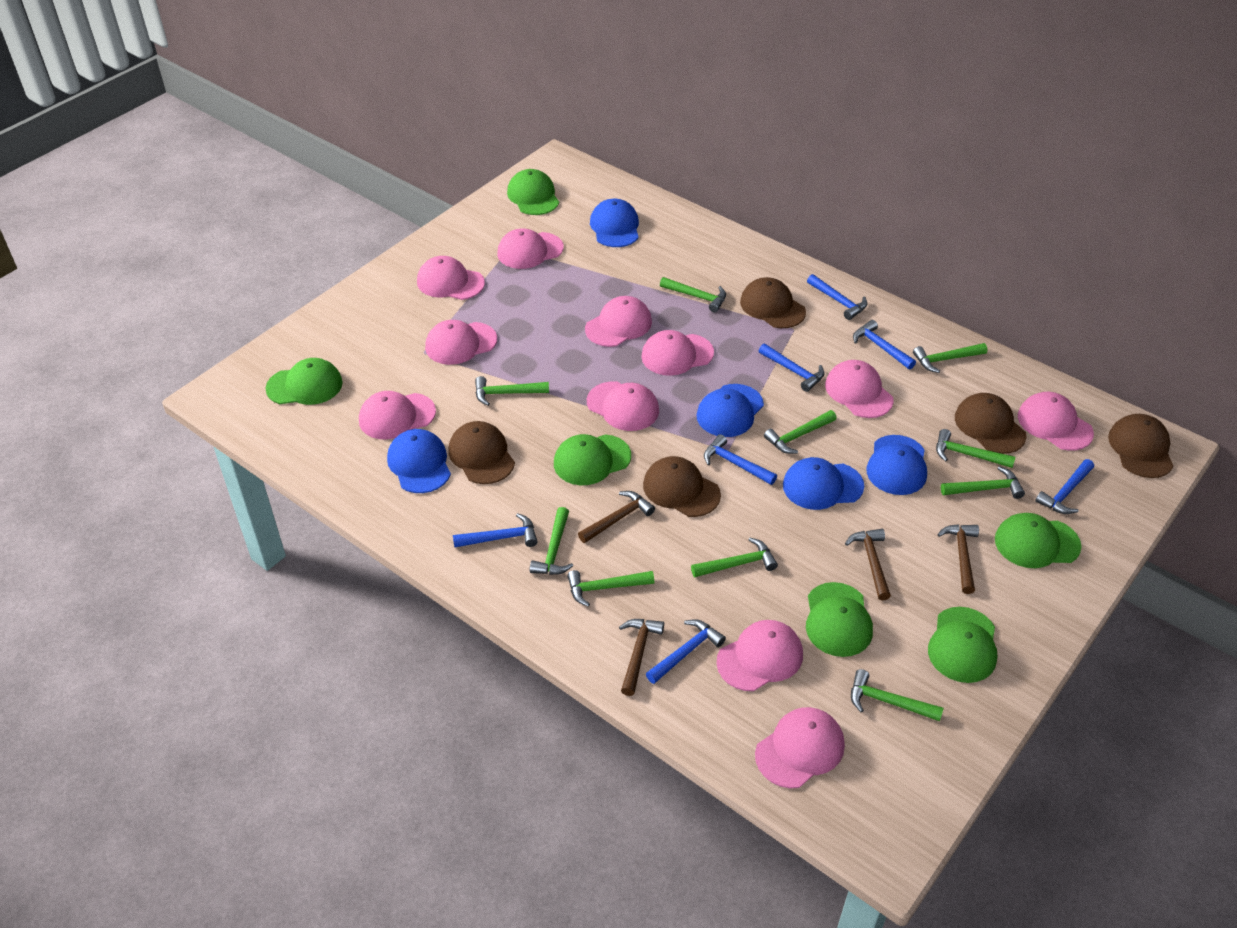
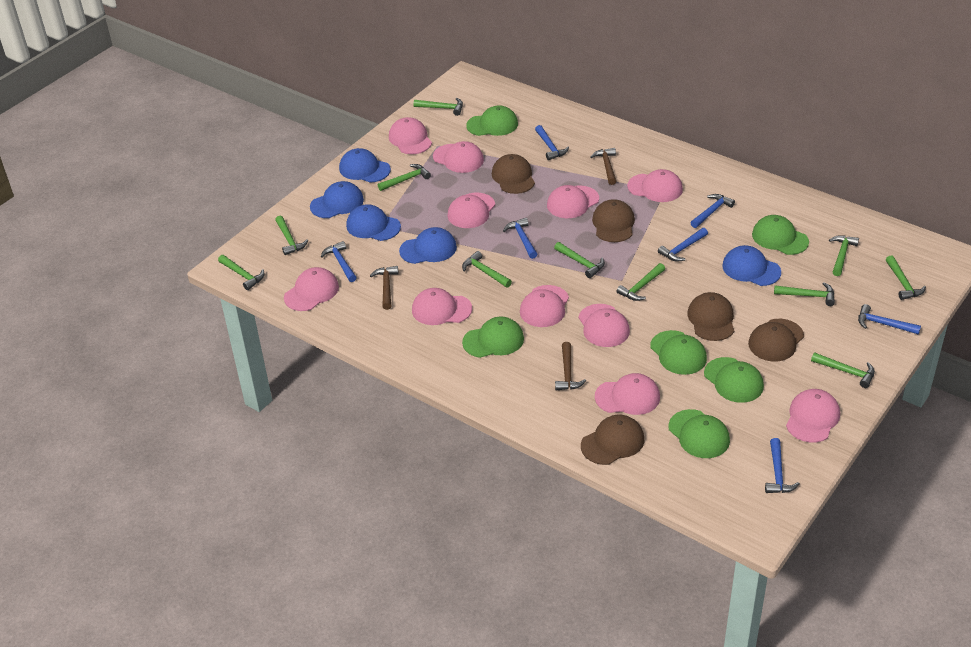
brown hammer: [578,491,655,543] [619,619,664,696] [845,529,891,600] [937,524,979,594] = 4 -> [370,266,398,310] [555,342,586,391] [590,148,616,185] = 3
green hammer: [475,376,549,406] [530,507,573,575] [567,570,654,607] [660,277,726,312] [691,538,778,577] [764,410,837,454] [851,669,943,721] [913,343,987,373] [936,429,1015,468] [941,466,1025,499] = 10 -> [218,255,264,290] [275,216,308,255] [378,164,431,191] [414,98,463,116] [462,251,512,288] [554,242,605,278] [617,263,665,301] [774,282,835,306] [811,352,875,388] [829,235,859,276] [886,255,926,300] = 11

